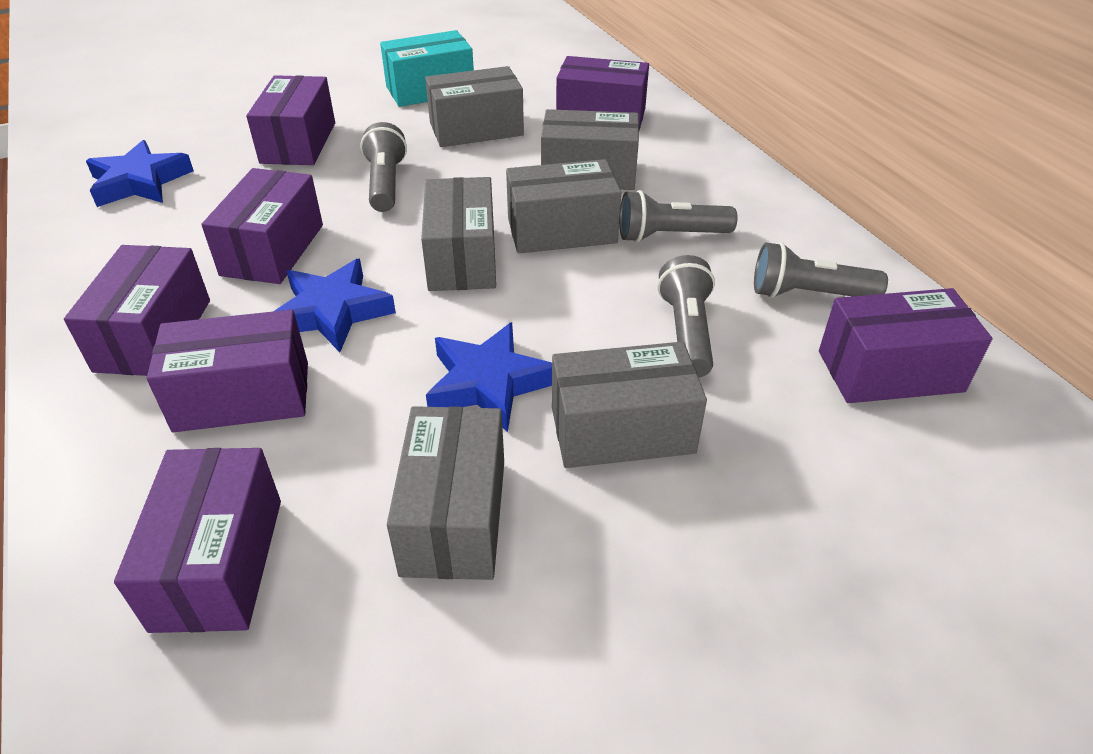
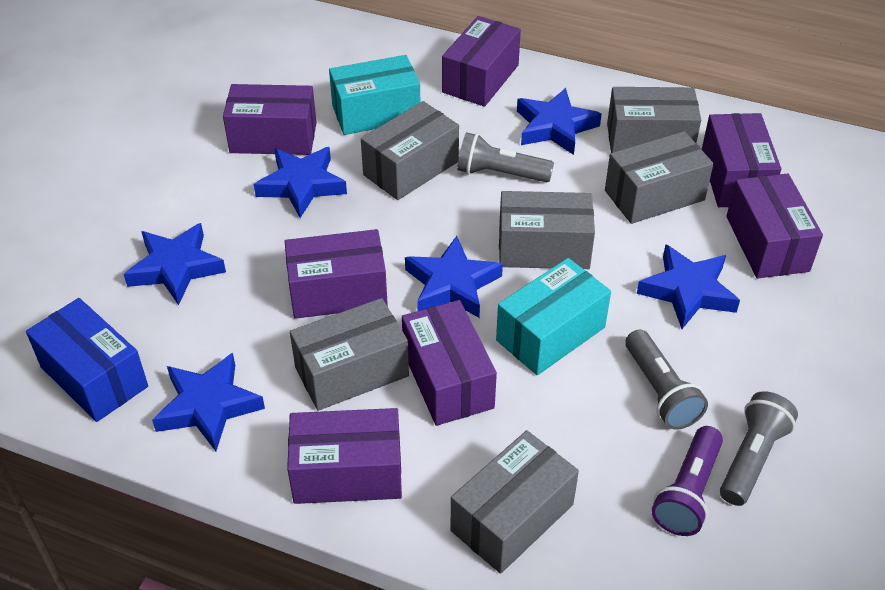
blue box: none = 0 -> [26,298,148,422] = 1
blue star: [86,140,194,207] [275,259,396,352] [426,322,552,432] = 3 -> [124,223,226,305] [152,353,265,451] [254,147,347,218] [405,236,503,318] [517,88,602,155] [637,245,740,329] = 6
grey flashlight: [360,122,407,212] [619,190,738,243] [657,255,715,378] [754,242,888,298] = 4 -> [457,132,554,182] [625,330,708,430] [720,391,798,506] = 3
purple flashlight: none = 0 -> [651,426,723,536] = 1
turquoise box: [380,30,474,107] = 1 -> [329,55,420,135] [496,258,611,375] = 2

